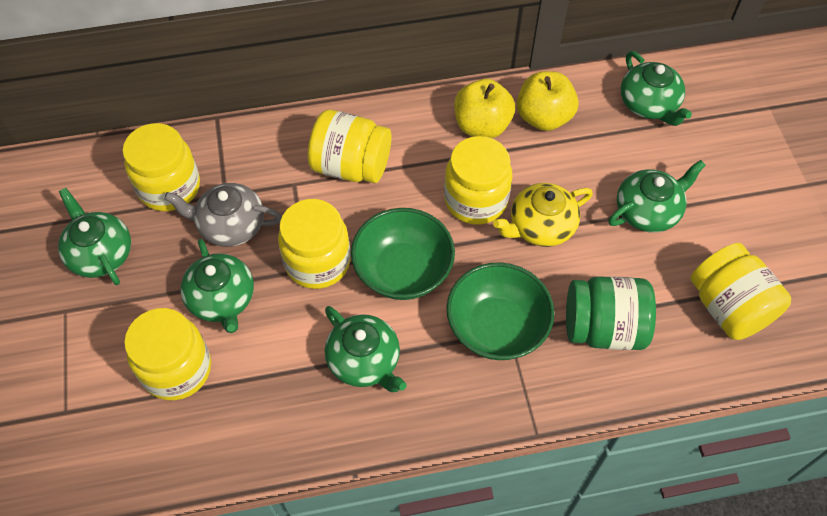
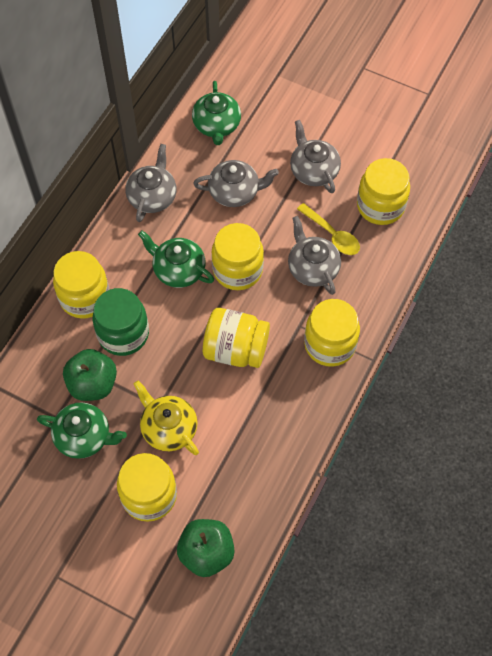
green apple: none = 0 -> [63,349,117,401] [177,519,235,577] = 2
green bowl: [351,208,455,300] [446,262,555,360] = 2 -> none = 0
green teapot: [58,188,131,285] [180,239,254,333] [325,306,407,392] [608,160,706,233] [621,51,692,126] = 5 -> [37,402,127,459] [138,230,214,288] [192,81,241,145] = 3
grey teapot: [164,183,282,247] = 1 -> [125,144,177,222] [193,160,279,207] [288,216,341,295] [290,120,341,193] = 4
yellow apple: [454,79,515,138] [517,71,579,131] = 2 -> none = 0
yellow spoon: none = 0 -> [297,203,360,255] = 1

